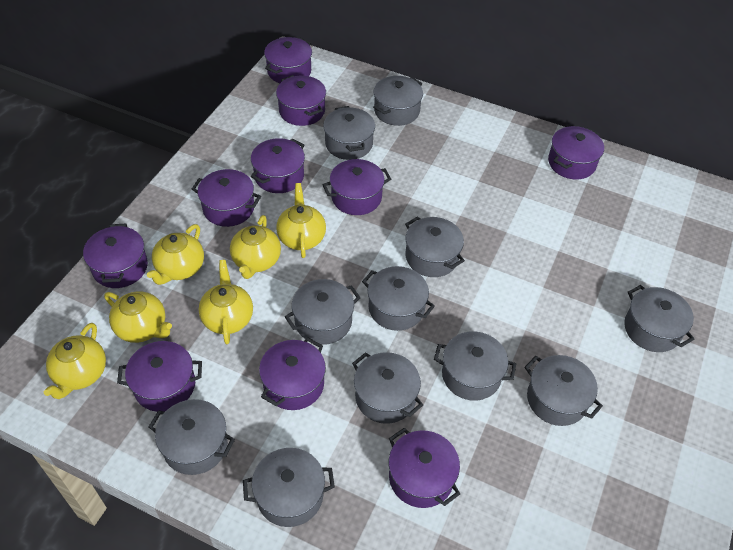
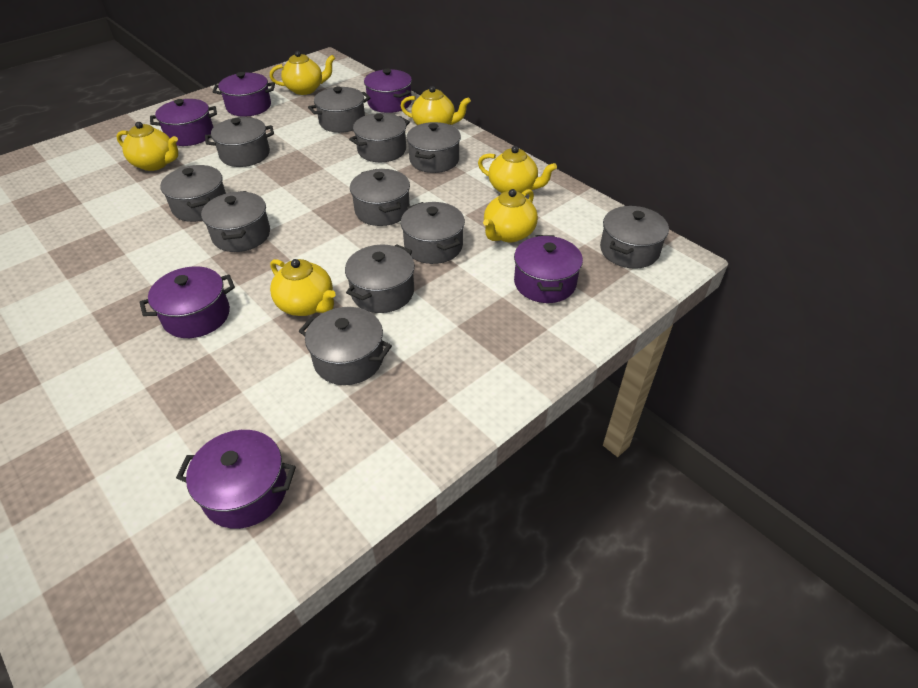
purple pot: [83,224,148,288] [117,341,202,412] [192,169,261,227] [251,138,305,193] [259,337,326,410] [264,37,312,83] [276,75,326,126] [322,159,391,215] [389,428,460,508] [548,126,604,180] = 10 -> [139,266,235,338] [150,99,217,146] [176,430,296,529] [213,72,275,117] [364,69,412,113] [514,235,583,303] = 6

